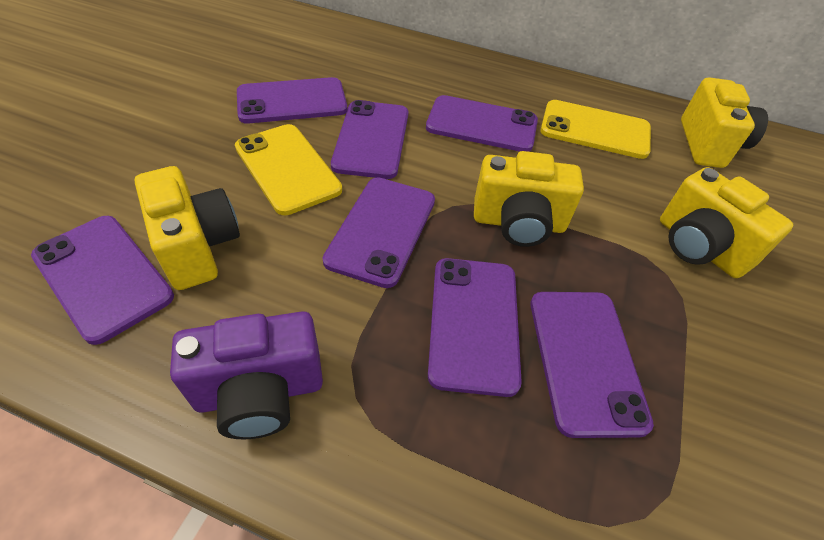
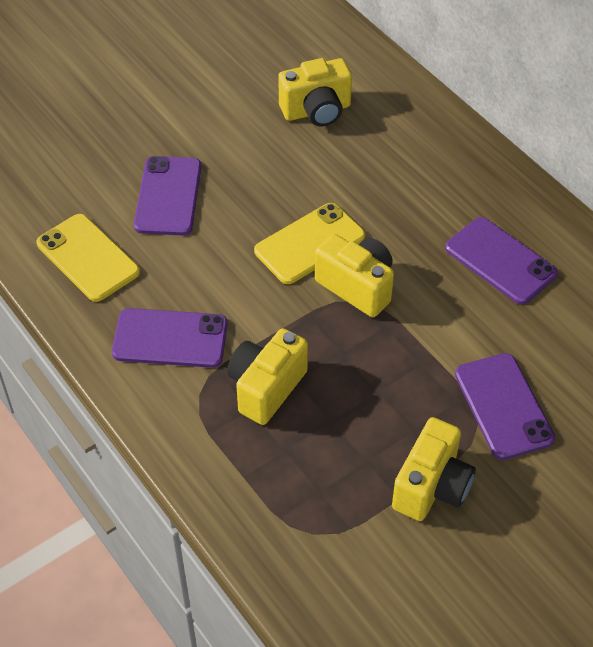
purple camera: [170,311,323,439] = 1 -> none = 0
purple phone: [31,216,174,345] [237,77,347,123] [323,178,435,288] [331,100,408,179] [426,95,538,152] [428,258,522,397] [530,292,654,438] = 7 -> [112,308,228,368] [134,156,201,236] [445,217,558,305] [455,353,555,460] = 4

